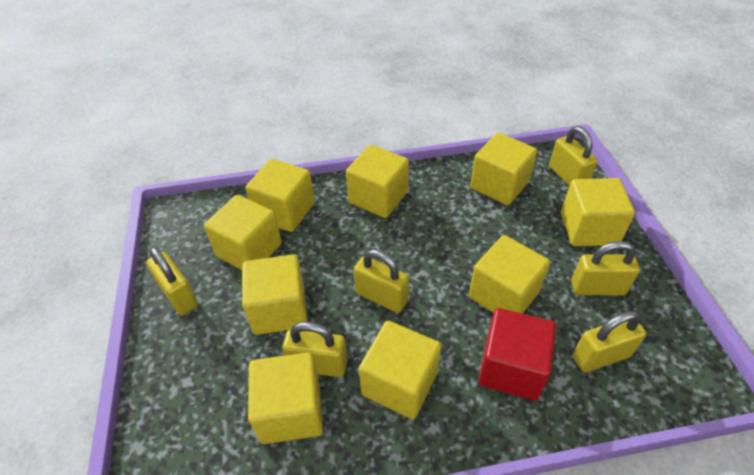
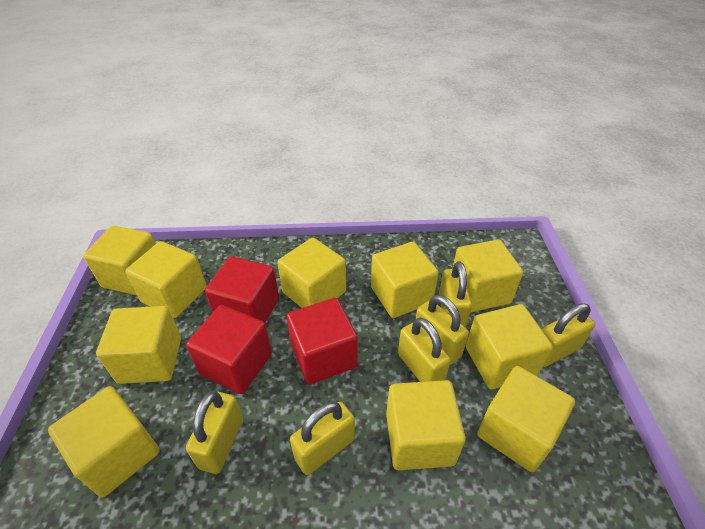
red cube: [478,308,556,401] = 1 -> [186,305,272,394] [205,256,279,323] [286,298,358,385] = 3
yellow cube: [204,195,282,270] [242,254,308,335] [245,159,315,232] [248,352,323,444] [346,145,409,218] [359,321,441,419] [469,235,550,314] [470,133,537,205] [561,178,635,246] = 9 -> [48,386,160,497] [83,226,156,295] [96,306,181,384] [125,241,207,318] [277,238,346,308] [371,242,439,318] [386,380,466,470] [452,240,523,312] [466,304,553,389] [477,366,575,472] = 10

